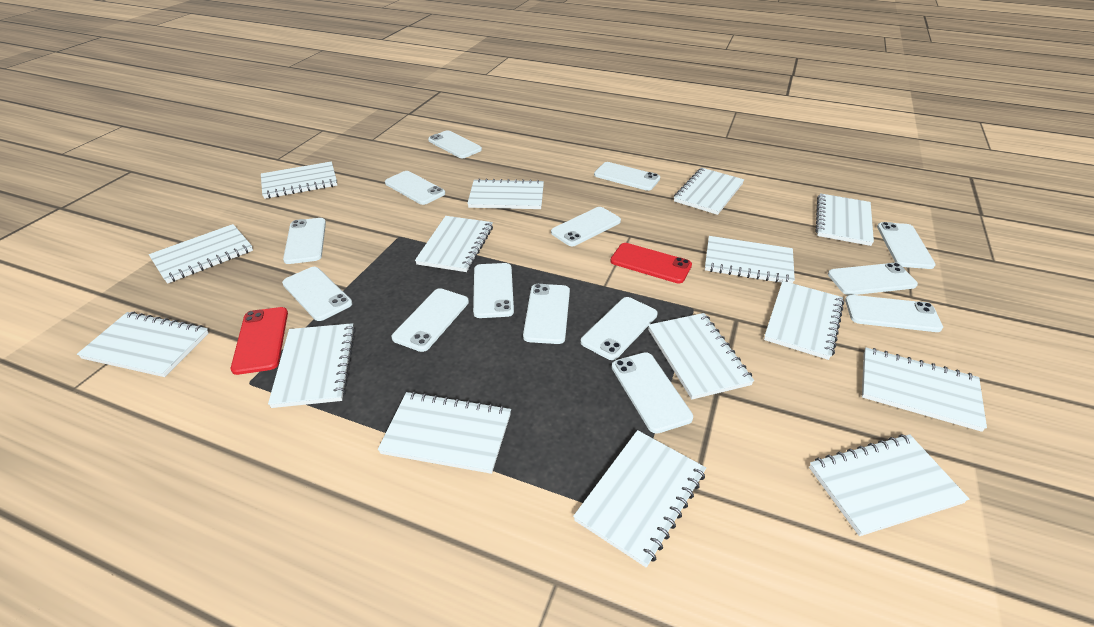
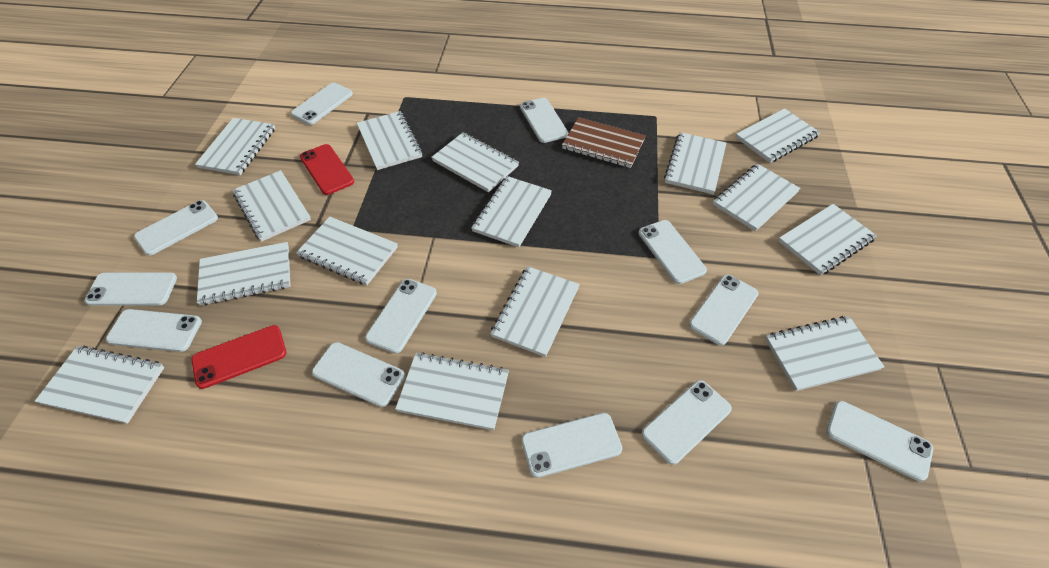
brown notebook: none = 0 -> [562,117,646,168] = 1
white phone: [282,267,352,321] [283,218,326,264] [385,171,445,205] [392,288,469,352] [428,130,482,158] [473,263,514,318] [523,284,570,344] [551,207,621,246] [581,297,657,360] [594,162,660,191] [612,352,693,434] [828,263,918,295] [845,295,943,332] [877,222,936,269] = 14 -> [84,273,177,306] [106,309,202,352] [134,200,218,256] [291,83,353,125] [312,342,405,407] [365,279,437,354] [520,98,568,143] [521,413,622,478] [638,220,707,284] [642,380,732,465] [689,274,759,346] [826,401,933,481] = 12

